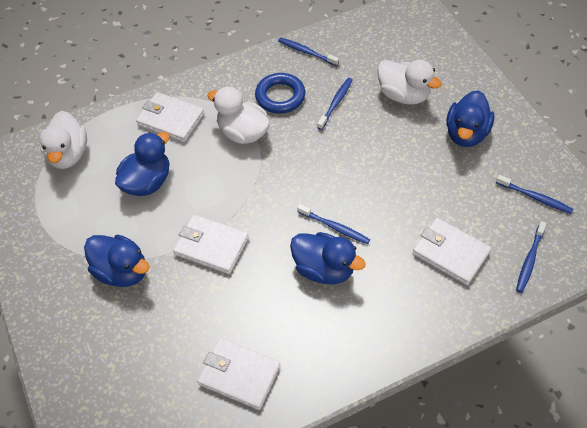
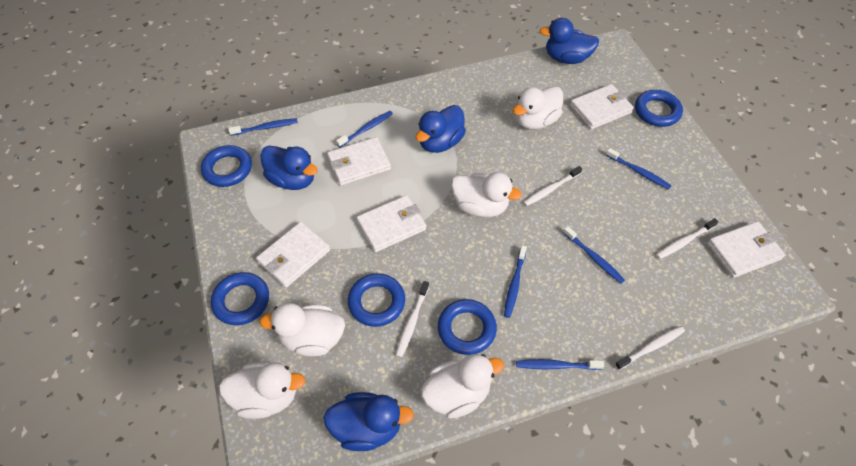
blue ring: [255,73,305,114] = 1 -> [201,145,252,187] [211,272,269,325] [348,273,405,327] [438,299,497,355] [635,90,683,127] = 5
blue toothbrush: [278,37,339,66] [297,204,370,244] [317,78,353,130] [496,175,573,214] [516,221,547,293] = 5 -> [228,118,298,136] [336,111,393,147] [504,245,527,318] [516,359,604,370] [563,226,625,284] [606,148,672,189] = 6
white duck: [40,111,87,169] [207,87,270,144] [377,60,442,105] = 3 -> [219,362,305,419] [259,303,345,356] [421,354,504,419] [451,172,522,217] [513,86,563,130] = 5
white toothbrush: none = 0 -> [396,281,429,357] [523,166,582,206] [615,326,685,370] [656,218,718,259] = 4
white wallet: [136,92,204,142] [173,215,249,274] [197,338,281,410] [412,218,491,285] = 4 -> [256,222,330,288] [327,137,391,186] [356,195,426,252] [570,84,634,129] [707,221,785,278] = 5

